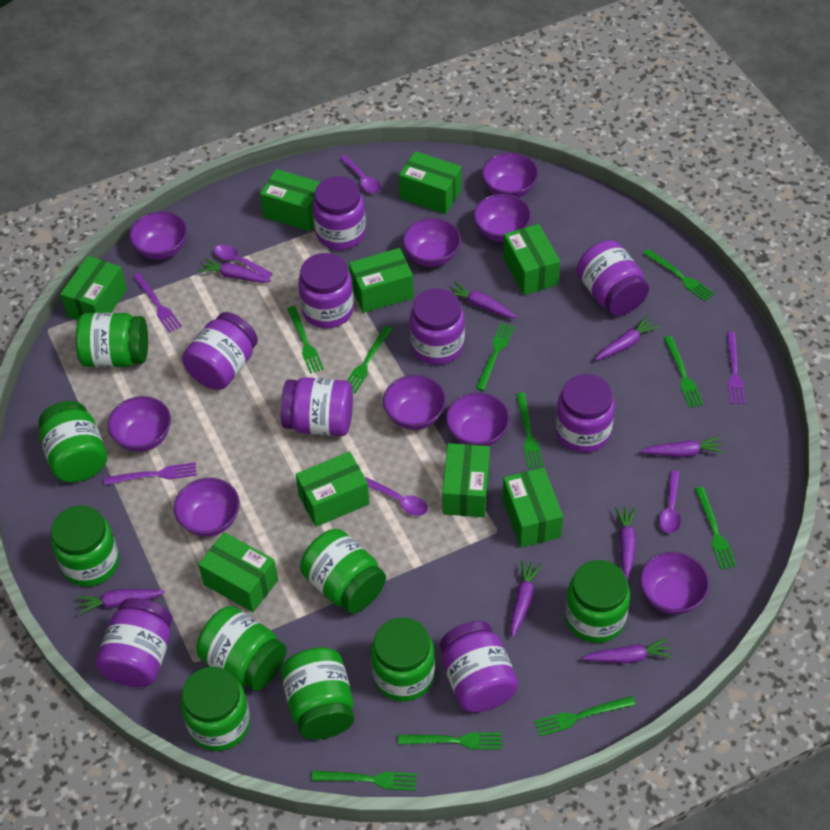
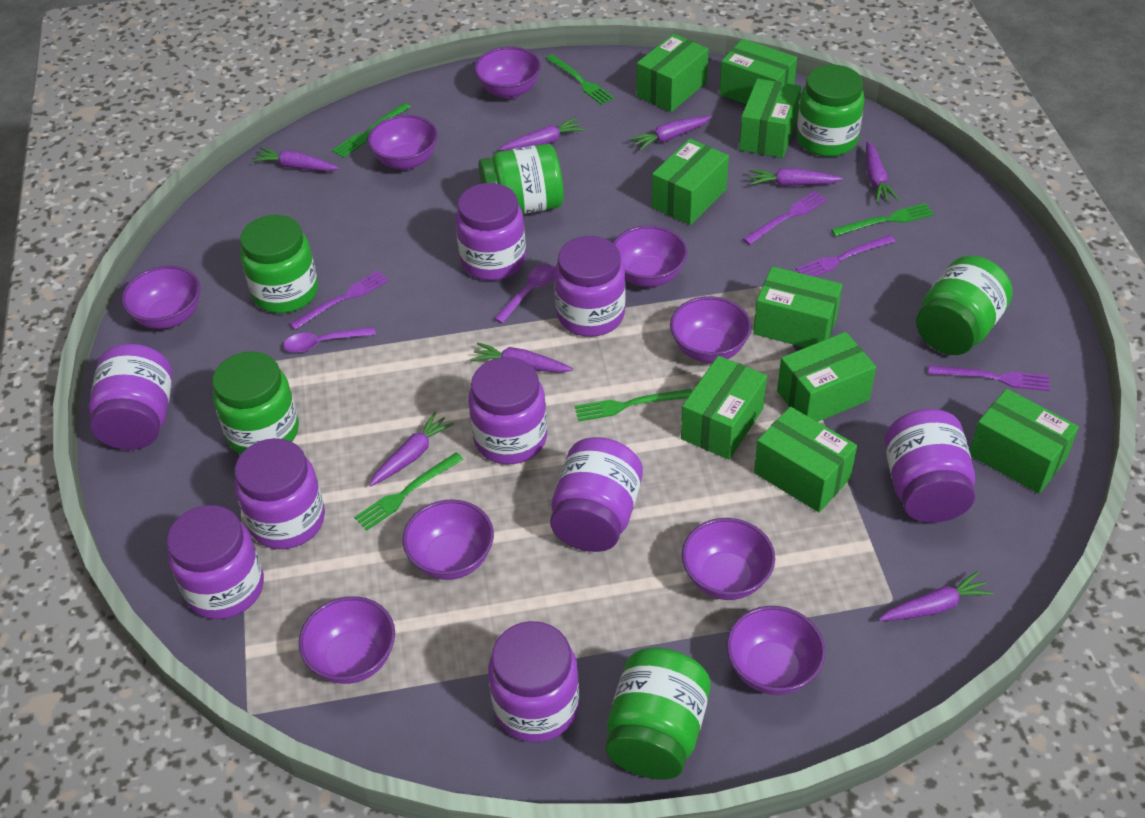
green fork: [287,306,324,374] [311,771,417,791] [347,326,392,393] [398,732,502,750] [476,323,515,391] [516,393,543,469] [534,696,635,736] [643,249,715,301] [664,336,704,408] [695,487,736,570] = 10 -> [332,103,411,158] [354,452,463,530] [546,54,614,105] [575,389,692,422] [831,203,934,236] = 5
green jar: [39,401,107,482] [51,506,119,587] [76,313,148,367] [181,667,250,751] [196,606,287,691] [281,647,354,740] [300,529,386,614] [371,618,435,701] [566,560,630,643] = 9 -> [212,351,299,454] [240,215,318,313] [478,144,564,214] [606,648,711,780] [797,65,865,157] [916,256,1013,355] = 6
purple fork: [104,462,197,485] [133,273,182,333] [727,332,745,404] = 3 -> [290,270,389,330] [743,191,827,245] [796,235,895,277] [928,365,1050,391] = 4
purple spoon: [214,244,273,279] [340,155,381,193] [365,477,428,516] [659,471,681,533] = 4 -> [283,327,376,353] [494,264,555,324] = 2

